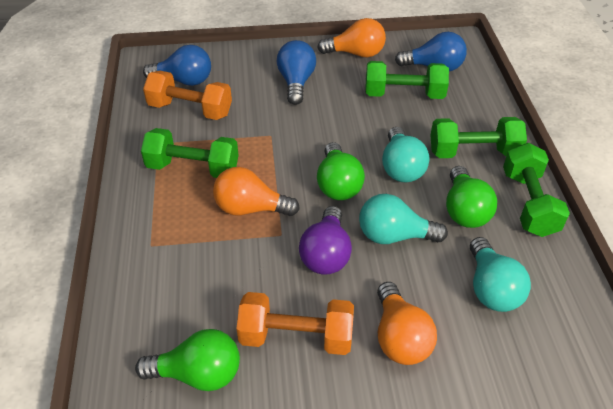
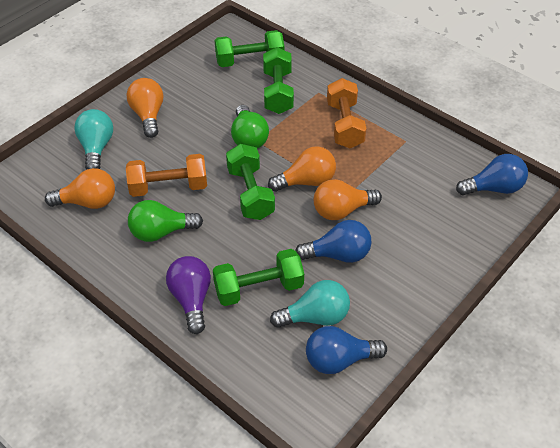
green light bulb: [135,329,240,391] [317,142,365,200] [446,166,497,228] = 3 -> [128,200,203,242] [231,105,269,149] = 2
orange light bulb: [213,167,300,216] [317,18,386,57] [377,282,437,365] = 3 -> [45,168,115,209] [127,78,164,138] [268,146,336,192] [314,179,382,220] = 4
turquoise light bulb: [359,194,448,244] [382,127,429,182] [470,237,531,312] = 3 -> [74,109,113,170] [270,280,350,328] = 2

